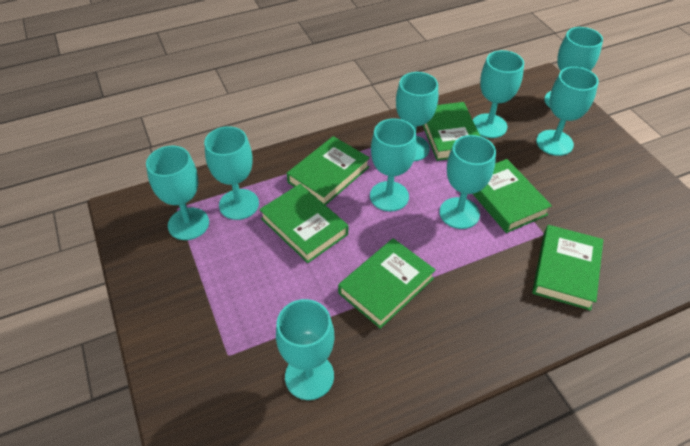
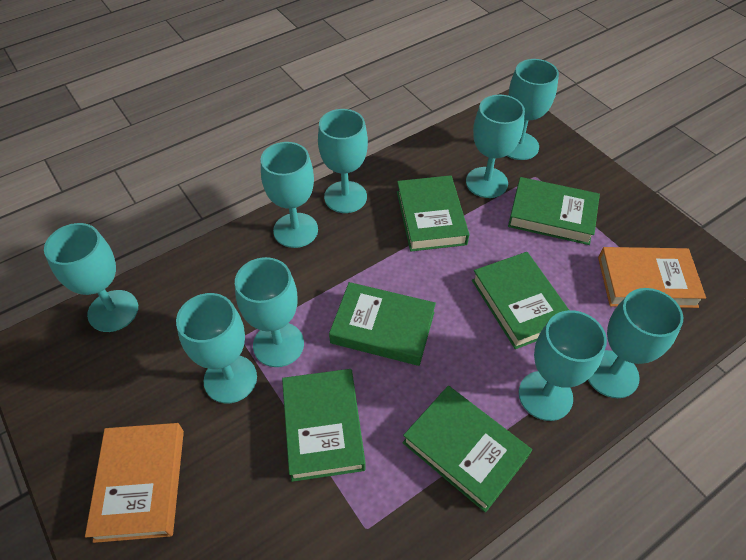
orange book: none = 0 -> [85,423,184,543] [598,247,706,308] = 2

